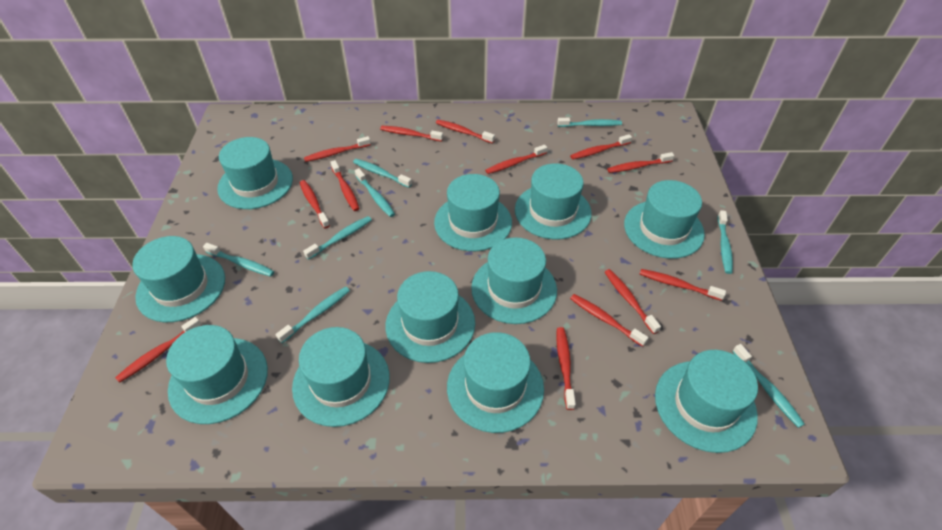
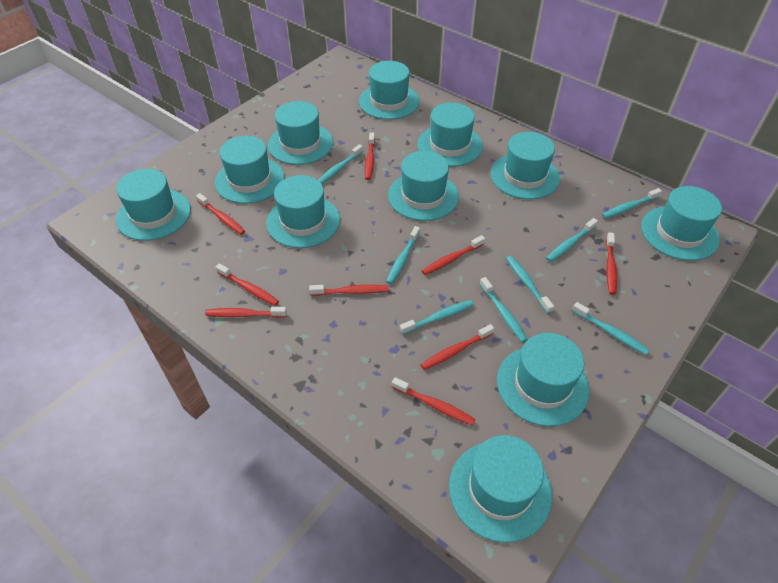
red toothbrush: [115,317,202,383] [299,180,330,228] [304,136,371,162] [330,160,360,211] [380,126,443,142] [436,120,495,143] [485,145,547,174] [556,327,576,410] [570,134,632,160] [570,294,649,347] [605,269,661,334] [607,152,674,173] [640,269,726,301] = 13 -> [196,193,245,235] [205,307,287,318] [216,263,279,306] [309,285,389,296] [365,132,375,180] [392,377,476,426] [420,324,494,370] [422,235,485,275] [606,232,617,295] = 9

